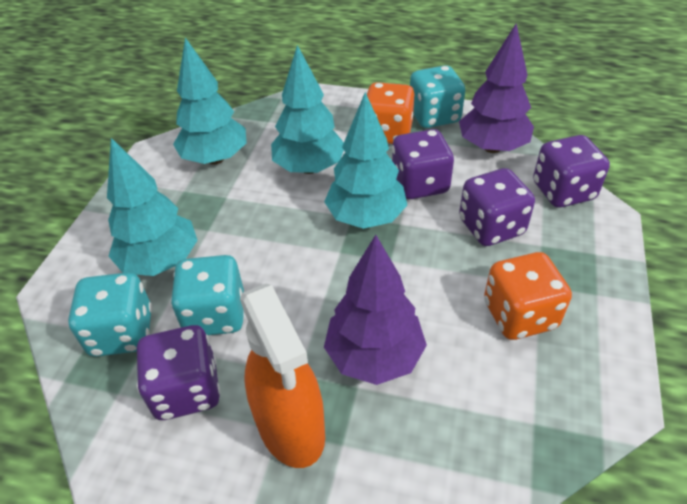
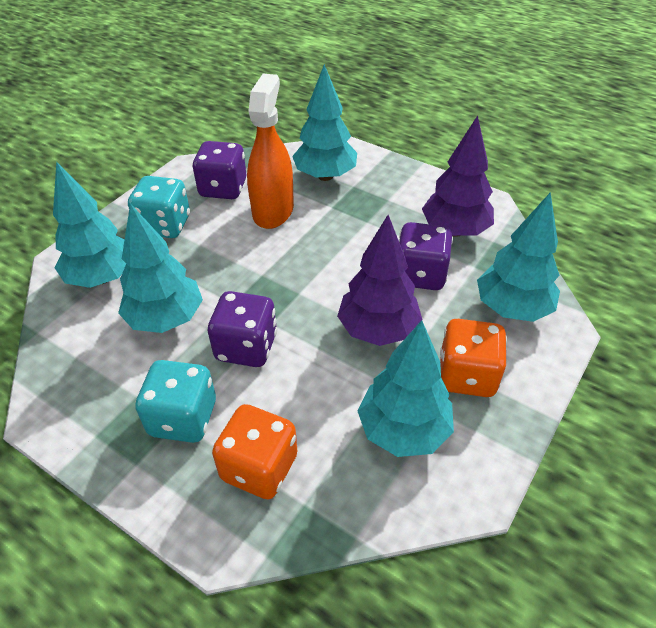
purple dice: [137,325,221,420] [392,129,454,199] [459,168,535,246] [533,135,610,208] = 4 -> [192,141,247,199] [208,291,277,367] [399,222,453,290] = 3
turquoise dice: [68,272,152,357] [170,255,244,335] [410,65,465,128] = 3 -> [128,176,190,238] [135,360,216,443] = 2
turquoise tree: [107,138,198,276] [173,37,247,165] [271,45,344,174] [324,92,407,229] = 4 -> [53,162,126,288] [118,204,203,333] [292,64,357,181] [357,320,454,457] [477,192,560,322] = 5

